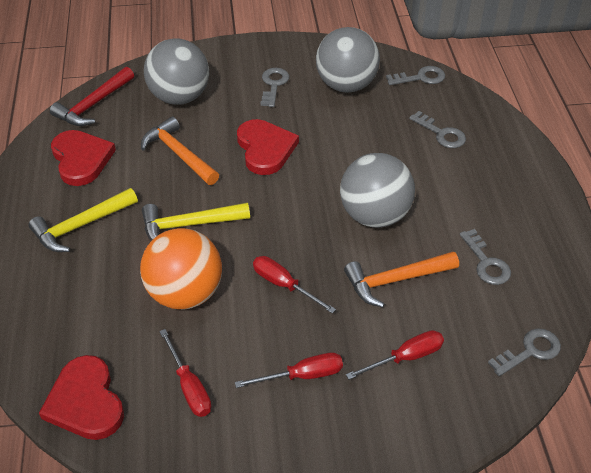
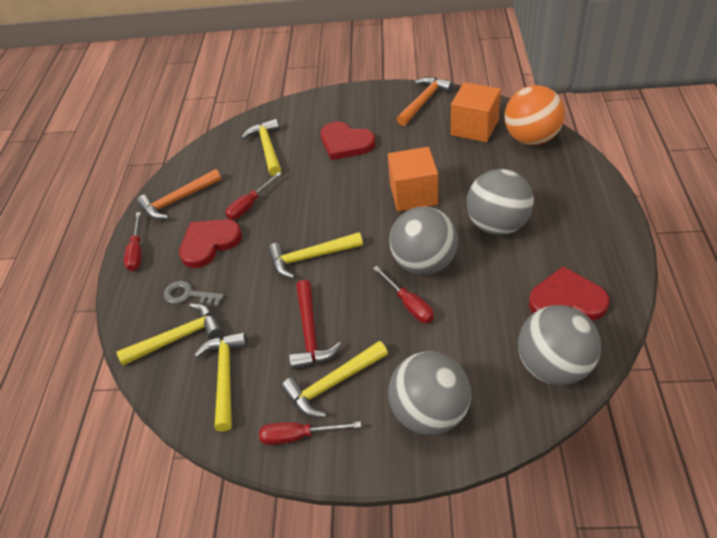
grey ball: [144,38,209,105] [316,27,380,93] [340,153,415,228] = 3 -> [389,206,458,275] [389,351,471,435] [467,169,534,235] [518,305,601,385] = 4
grey key: [260,68,289,107] [386,66,445,85] [409,111,466,148] [460,229,511,285] [488,328,561,376] = 5 -> [163,281,224,307] = 1
orange cube: none = 0 -> [388,147,438,211] [451,82,501,142] = 2
yellow hammer: [29,188,138,252] [142,202,250,241] = 2 -> [116,303,223,366] [194,332,247,432] [242,119,281,176] [268,232,363,279] [281,341,388,418] = 5

